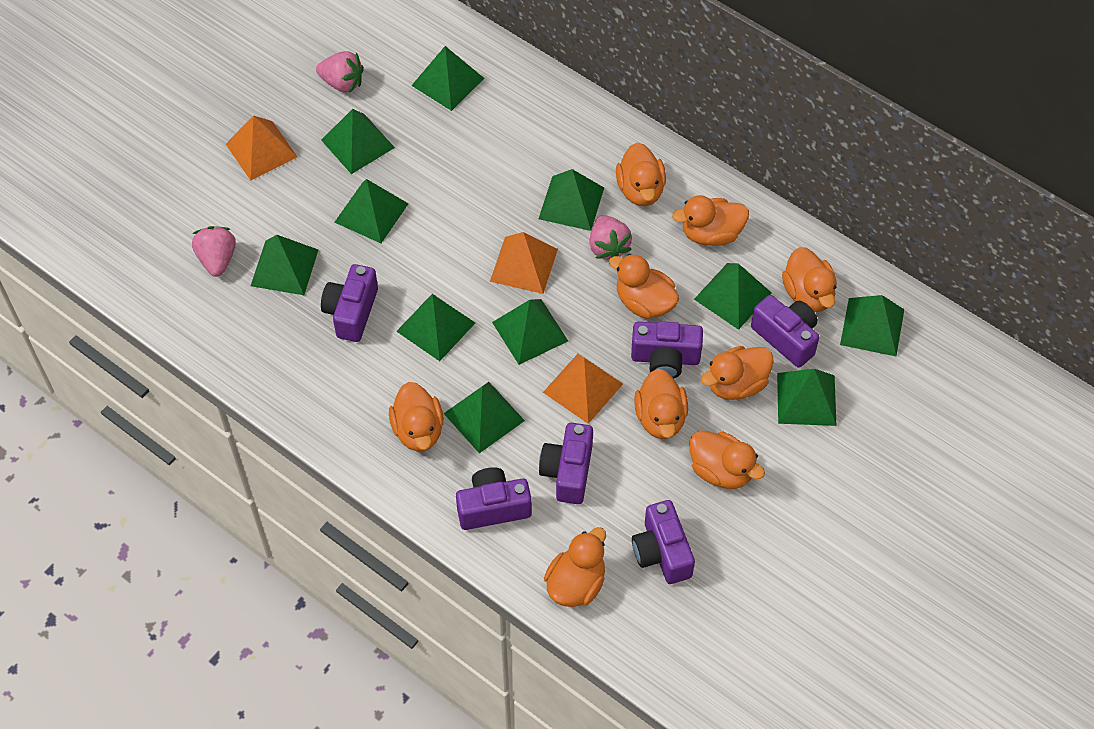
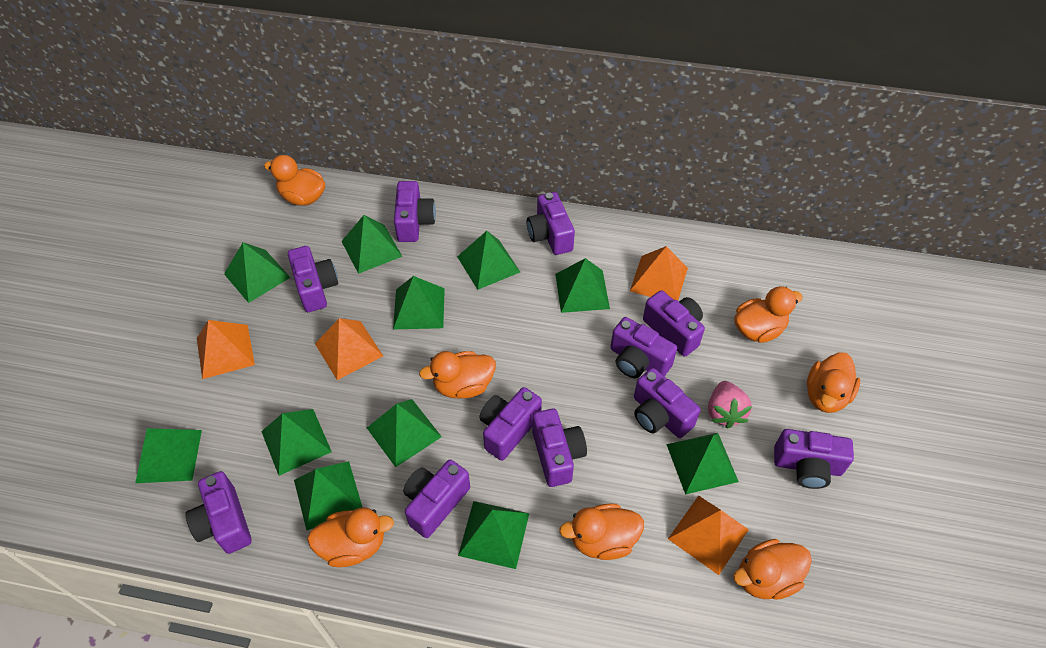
orange duck: [389,382,444,451] [544,527,606,607] [609,254,680,319] [616,143,666,206] [634,369,688,439] [672,195,749,246] [689,430,765,489] [701,346,774,400] [782,247,837,312] = 9 -> [264,155,325,206] [307,508,394,567] [419,351,496,399] [559,503,644,560] [733,539,812,600] [734,286,803,343] [807,352,860,413] = 7
orange pyramid: [226,115,297,181] [490,232,558,294] [543,354,623,424] = 3 -> [197,320,255,379] [315,318,383,380] [630,246,688,301] [668,496,749,575] = 4
pink strawberry: [192,226,236,277] [316,51,364,93] [589,215,632,260] = 3 -> [708,381,752,429] = 1
purple camera: [321,264,378,342] [456,467,532,530] [539,423,593,504] [631,321,703,379] [632,500,695,584] [751,295,819,368] = 6 -> [186,471,252,554] [288,246,338,312] [394,181,436,242] [403,459,470,538] [479,387,542,461] [527,192,575,255] [532,408,587,487] [610,317,677,378] [634,368,701,438] [643,290,705,357] [774,429,854,489] = 11

